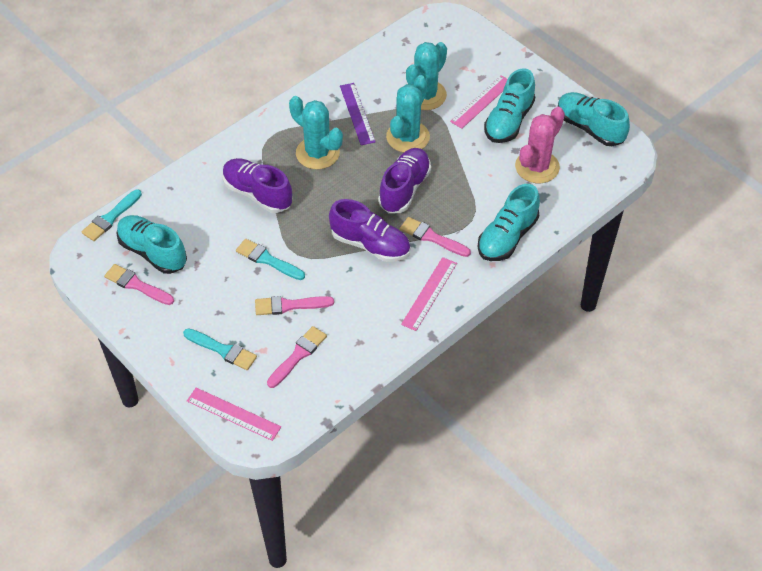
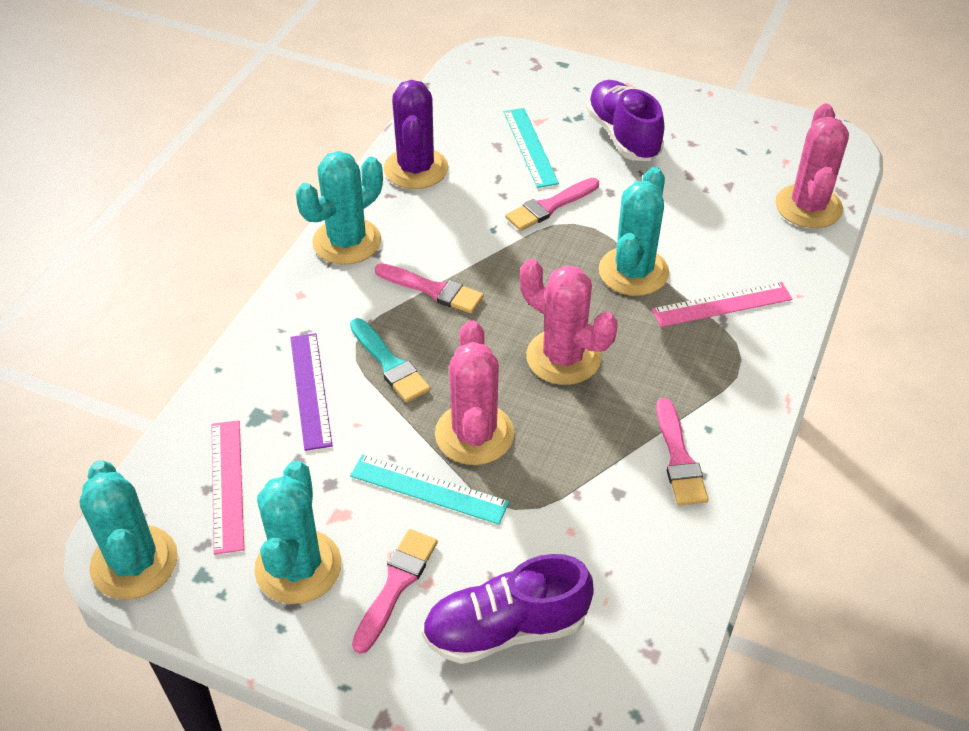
pink cactus: [515,107,565,183] = 1 -> [435,320,514,465] [520,259,618,385] [775,104,849,228] = 3
pink ruler: [187,388,281,441] [401,257,457,331] [450,75,508,129] = 3 -> [211,420,244,555] [652,282,792,327] = 2
purple cactus: none = 0 -> [384,80,448,189] = 1
purple shoe: [222,158,292,213] [329,199,410,262] [378,148,431,213] = 3 -> [422,554,594,664] [586,80,664,161] = 2
turquoise brush: [82,189,142,241] [183,328,257,370] [236,239,305,280] = 3 -> [350,318,430,403] = 1
turquoise cactus: [289,96,343,169] [386,75,430,153] [406,42,447,110] = 3 -> [79,460,178,600] [254,461,342,604] [296,151,383,265] [599,167,669,296] = 4
turquoise ruler: none = 0 -> [350,454,509,525] [504,108,559,188] = 2
turquoise shoe: [116,215,187,274] [477,184,540,261] [484,68,535,143] [558,92,630,146] = 4 -> none = 0

